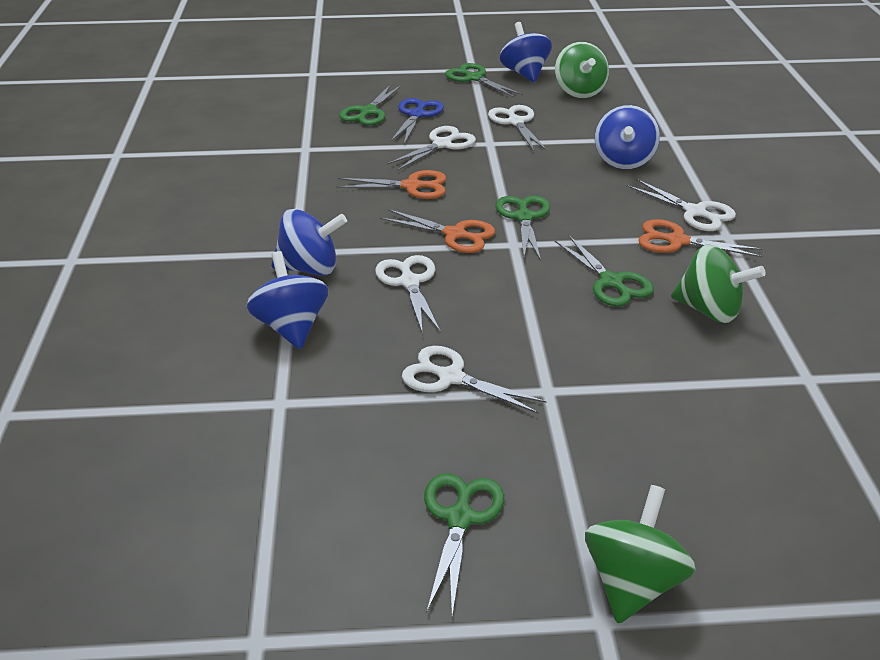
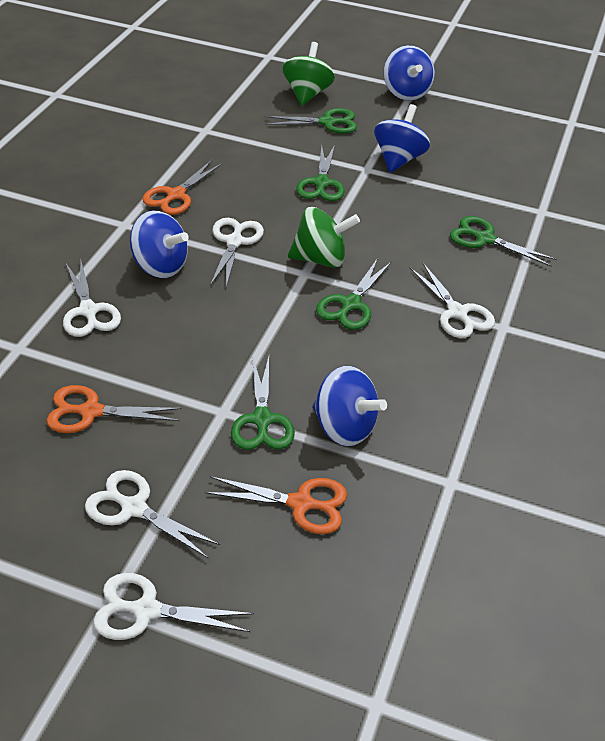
blue scissors: [391,98,444,144] = 1 -> none = 0
green spinning top: [555,42,609,98] [585,485,696,623] [671,245,766,323] = 3 -> [282,42,335,106] [288,207,360,268] = 2

